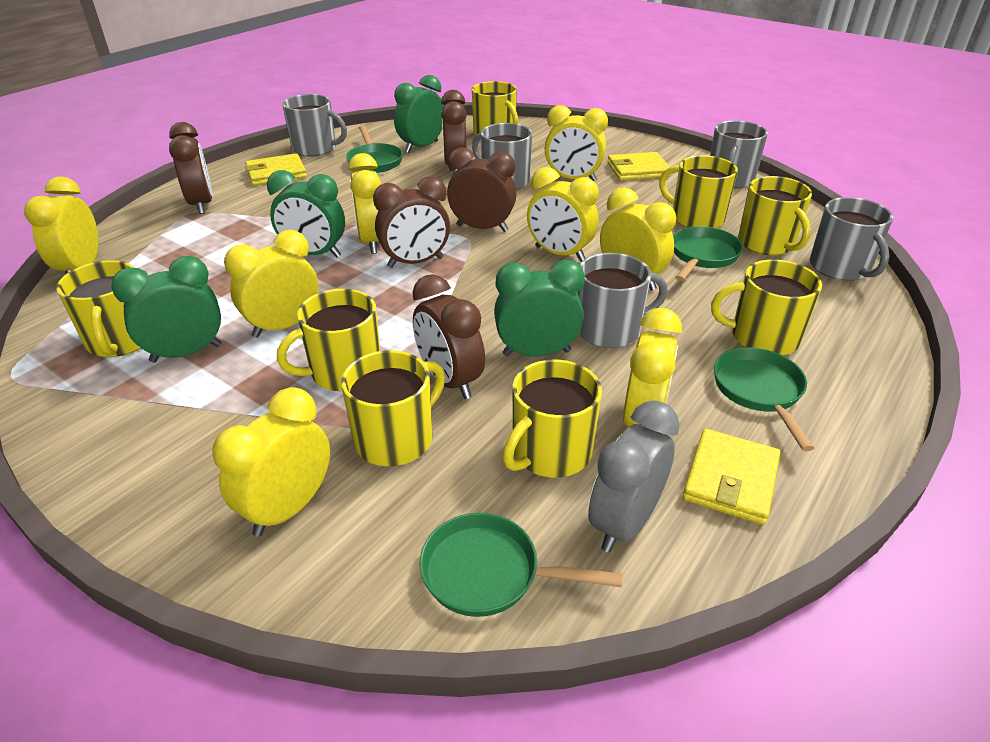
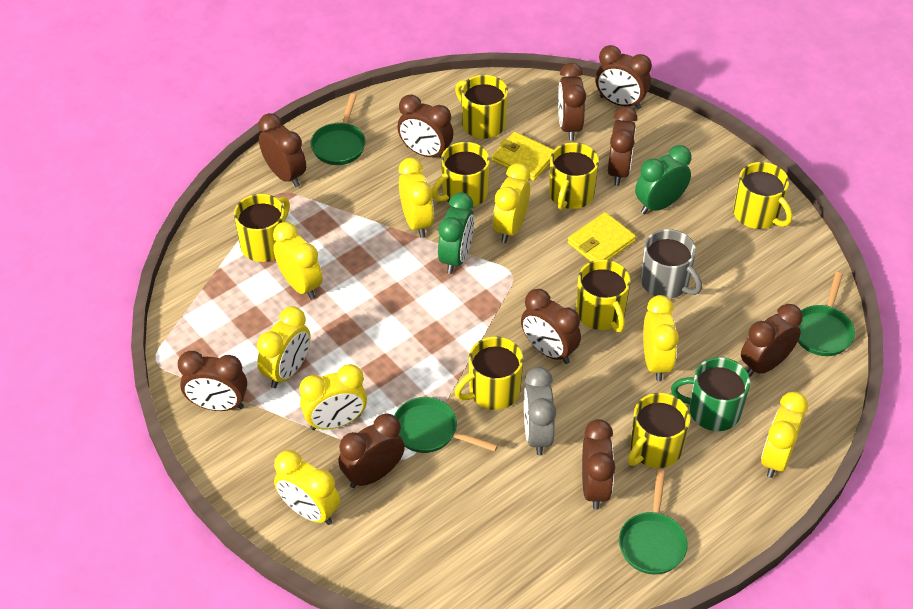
brown clock: [169,122,212,214] [373,176,450,268] [412,274,485,399] [441,90,467,173] [447,148,516,232] = 5 -> [178,351,247,411] [258,113,306,187] [339,413,405,488] [397,95,453,158] [521,289,581,364] [558,63,586,141] [582,419,615,510] [595,45,652,109] [608,107,638,186] [741,304,803,377] = 10
green clock: [111,256,222,363] [267,170,345,258] [394,75,444,153] [494,260,585,356] = 4 -> [438,192,474,274] [635,145,692,214] = 2
green mug: none = 0 -> [671,357,750,431] = 1
grey mug: [282,94,347,156] [472,123,532,190] [578,253,668,348] [710,121,768,188] [810,197,893,281] = 5 -> [641,229,702,299] = 1
yellow wallet: [245,153,307,186] [607,152,671,181] [683,429,780,525] = 3 -> [492,132,554,181] [568,212,636,262] = 2

